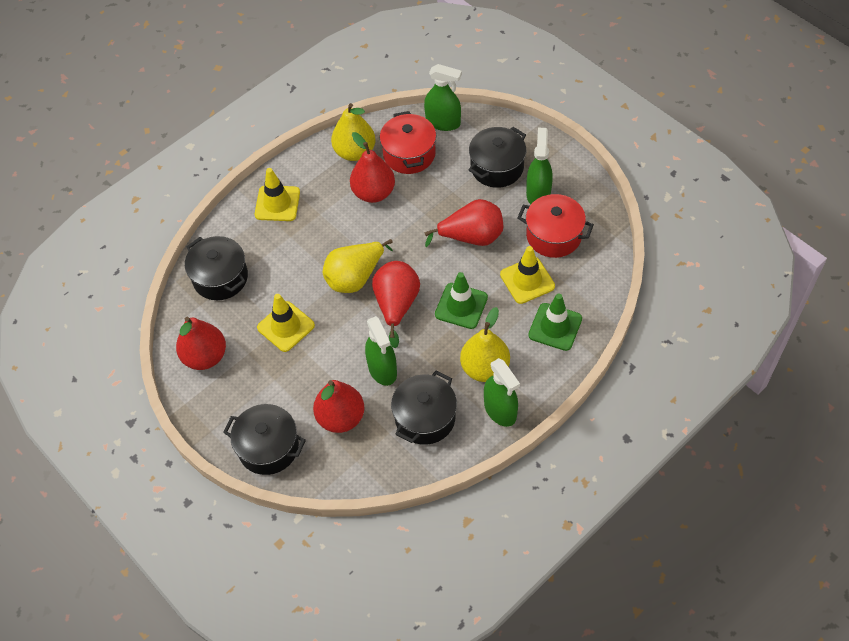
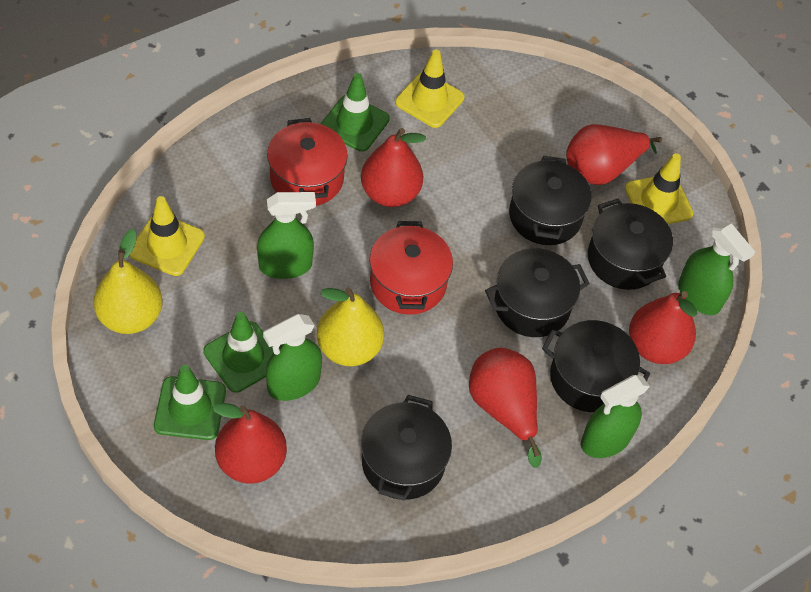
black pot: [185,236,248,300] [223,404,306,475] [391,371,457,445] [469,127,526,188] = 4 -> [361,395,452,500] [485,248,590,337] [509,156,592,245] [542,320,650,412] [588,199,673,290] = 5
green traffic cone: [435,272,488,329] [528,294,582,351] = 2 -> [154,365,226,440] [203,312,273,393] [321,73,390,152] = 3
yellow pear: [323,239,393,293] [331,103,375,161] [460,307,510,382] = 3 -> [93,229,162,334] [317,287,384,366] = 2

